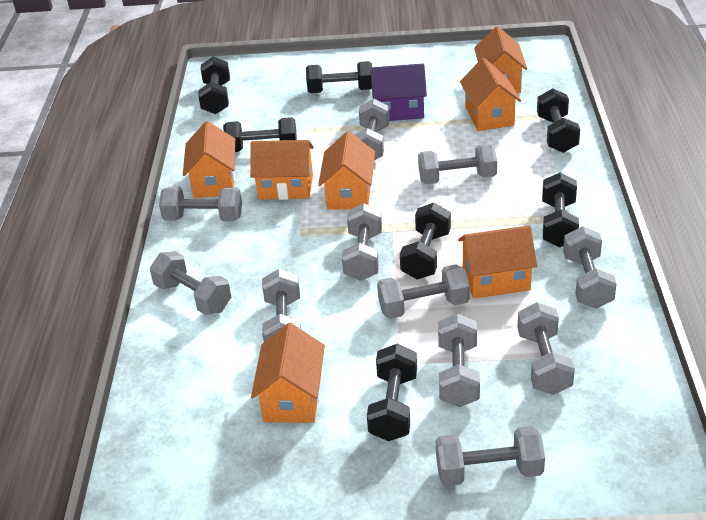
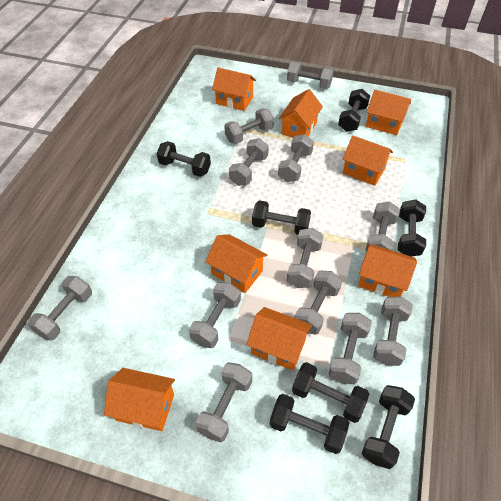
grey dumbbell: [150,251,231,315] [159,187,242,222] [262,269,301,342] [342,203,382,281] [355,99,390,160] [377,264,470,319] [418,144,497,184] [436,426,545,486] [438,313,480,407] [517,302,575,395] [563,226,617,309] = 11 -> [28,276,92,341] [189,282,241,348] [195,362,252,442] [224,108,274,144] [229,138,269,186] [278,134,314,182] [287,62,334,89] [287,228,324,288] [295,271,342,335] [329,313,372,384] [365,201,400,252] [373,296,413,366] = 12
orange house: [183,121,235,198] [250,140,314,200] [251,323,325,423] [318,131,375,210] [458,225,537,299] [460,58,521,131] [474,26,527,93] = 7 -> [104,368,175,431] [206,234,268,293] [212,67,256,111] [247,307,312,370] [279,89,323,138] [343,135,393,186] [358,244,417,297] [366,90,411,135] = 8
purple house: [370,63,427,121] = 1 -> none = 0

